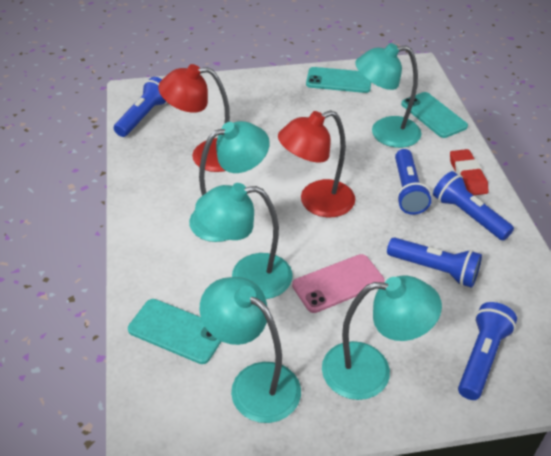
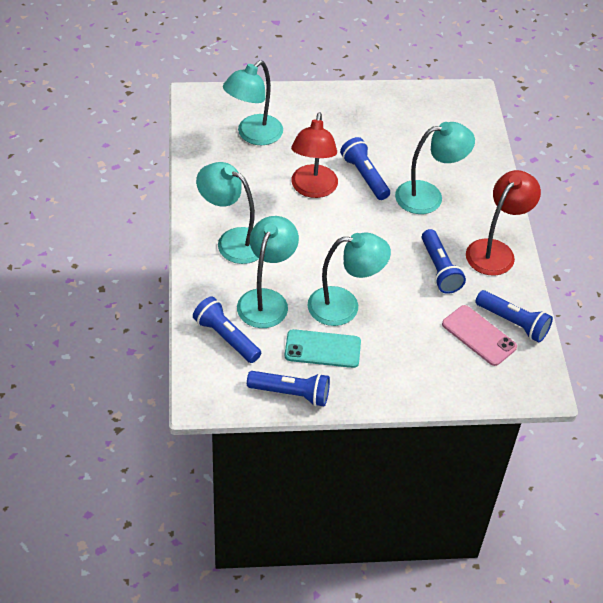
red eraser: [450,149,488,195] = 1 -> none = 0
turquoise phone: [128,299,222,364] [306,67,371,93] [401,92,468,138] = 3 -> [285,329,361,368] = 1

